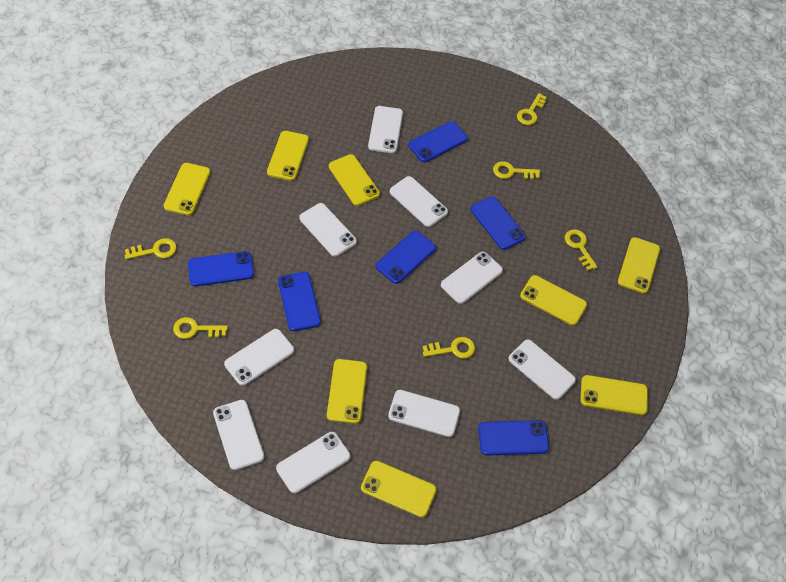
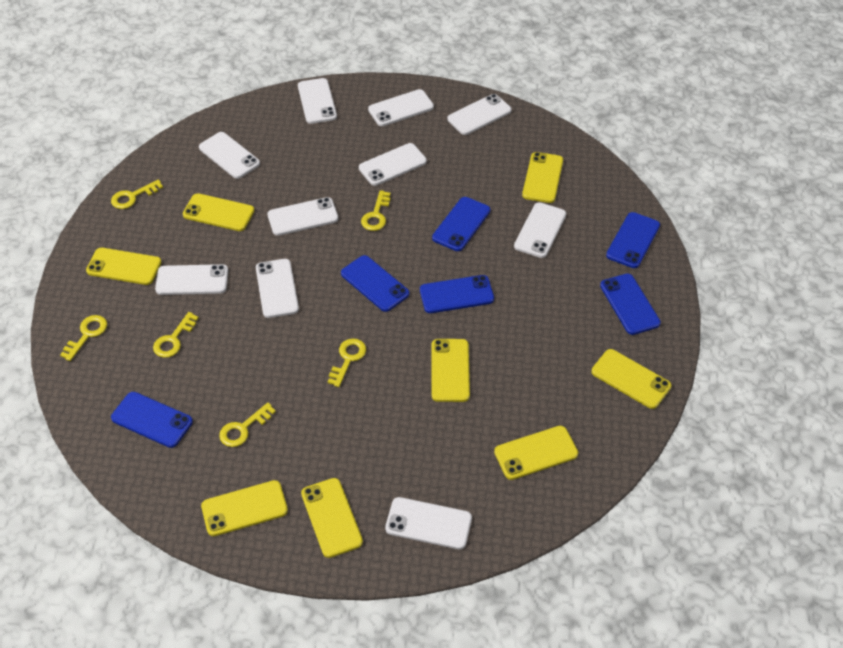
white phone: [213,400,264,470] [224,329,294,386] [276,432,350,493] [299,203,357,257] [368,106,403,153] [388,390,460,437] [390,176,448,227] [441,252,503,304] [509,340,576,400] = 9 -> [155,264,228,295] [199,132,260,179] [256,259,299,318] [267,197,338,236] [298,78,337,124] [359,143,427,186] [368,89,434,126] [385,497,472,549] [447,94,512,135] [514,202,566,258] = 10

